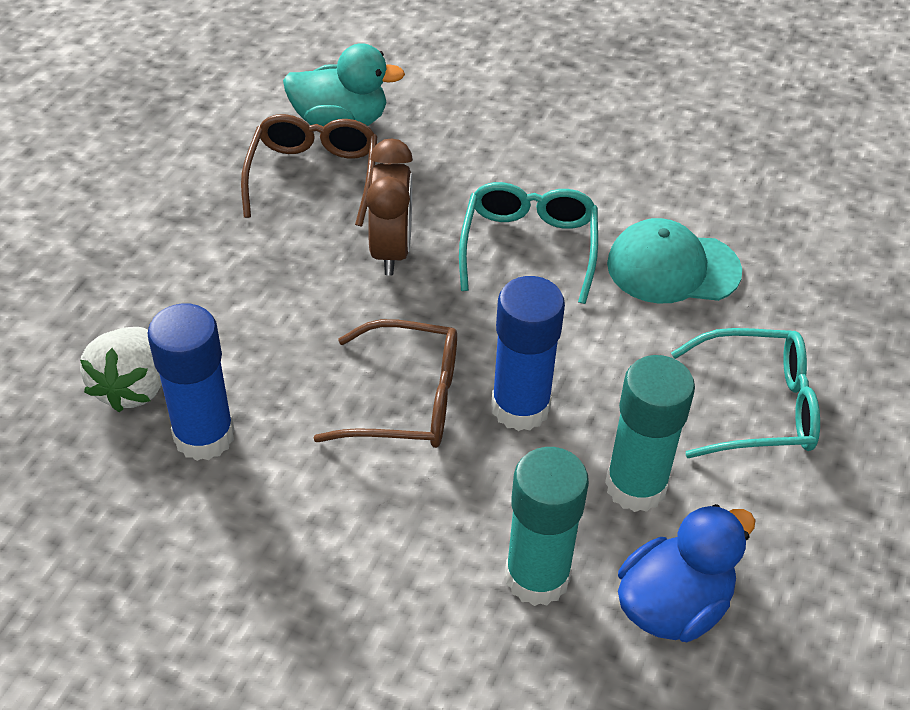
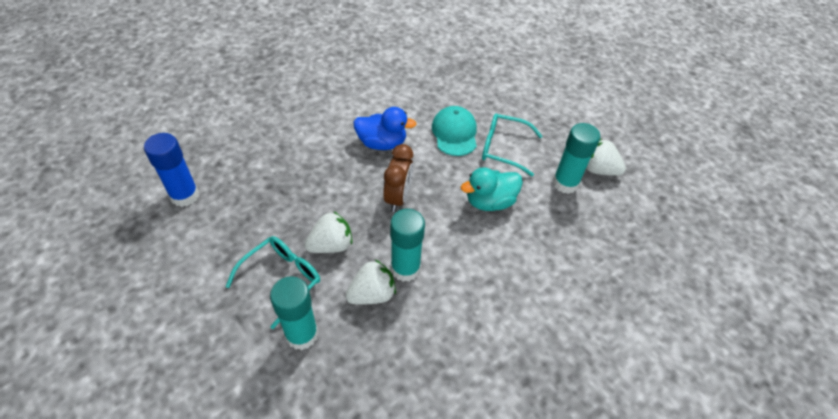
blue glue stick: [147,303,235,461] [491,276,565,431] = 2 -> [144,133,199,207] = 1
brown glasses: [241,114,377,226] [314,319,457,448] = 2 -> none = 0
turquoise glue stick: [505,447,589,606] [605,355,695,512] = 2 -> [270,276,319,350] [390,209,425,282] [553,123,600,194] = 3
white strawberry: [80,327,162,412] = 1 -> [304,211,352,253] [345,259,396,304] [586,139,626,176] = 3

